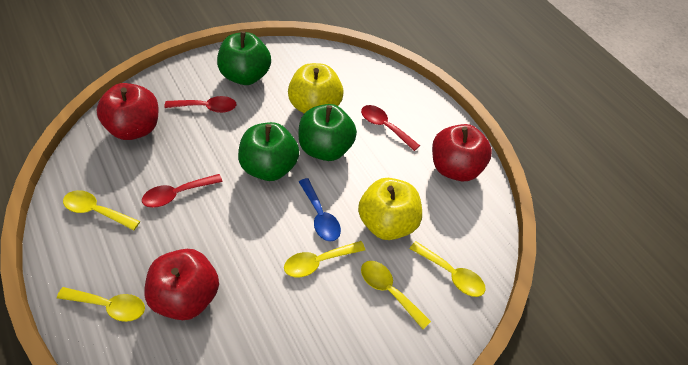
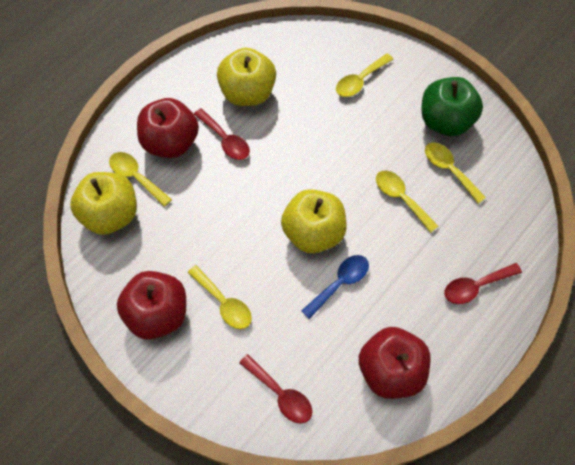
green apple: [217,31,271,85] [238,122,299,181] [298,104,357,161] = 3 -> [421,77,483,136] = 1
yellow apple: [288,63,344,114] [358,178,422,240] = 2 -> [70,172,137,235] [217,48,276,106] [281,189,347,253] = 3

